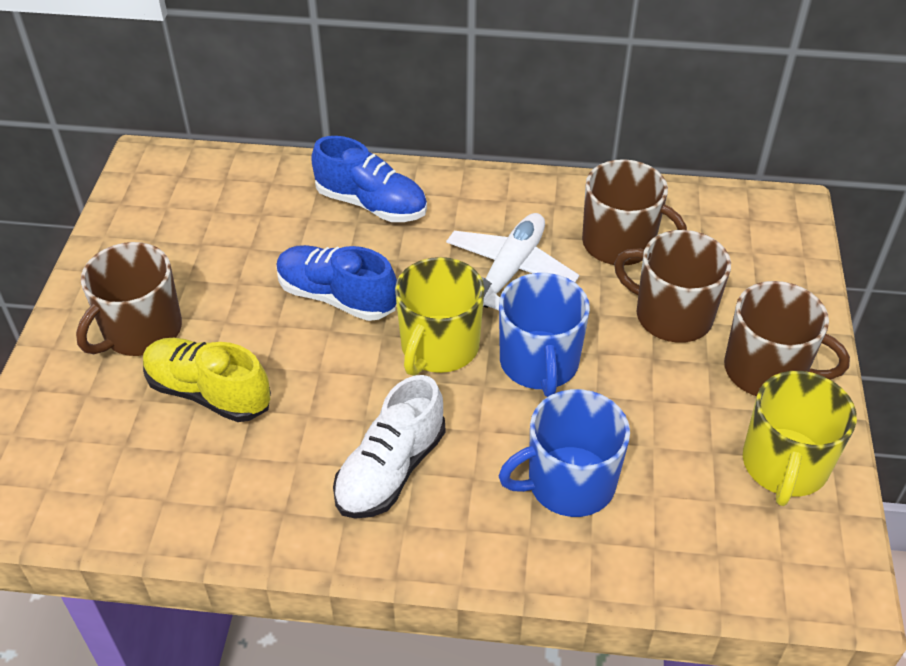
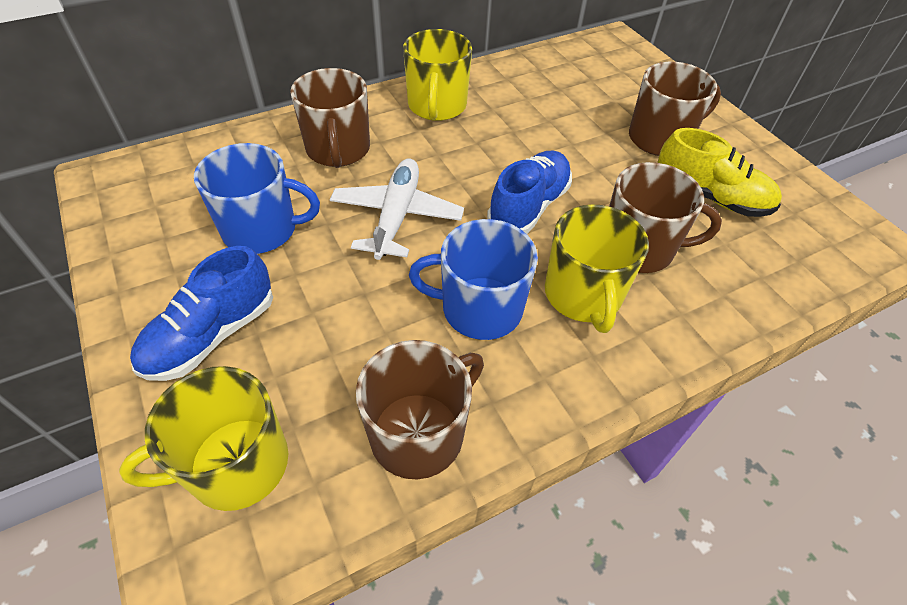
white shoe: [333,375,445,519] = 1 -> none = 0
yellow mug: [395,257,485,376] [743,371,857,506] = 2 -> [119,366,288,511] [403,29,472,121] [545,204,649,333] = 3

